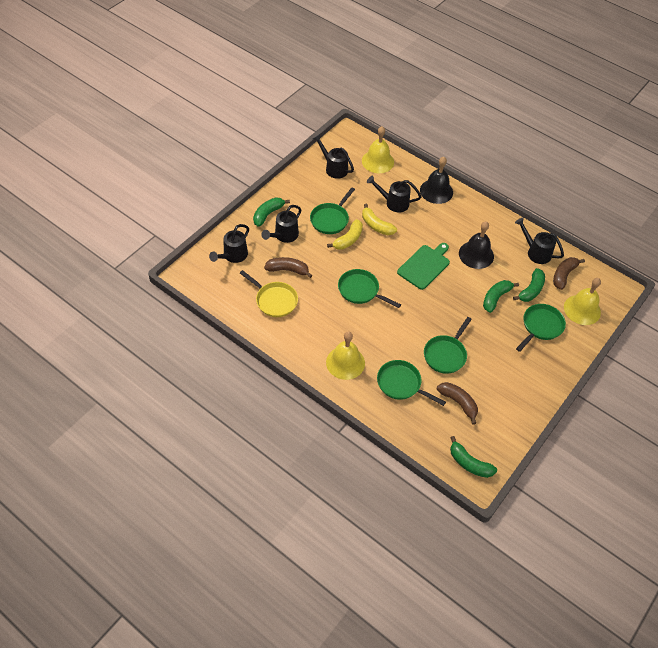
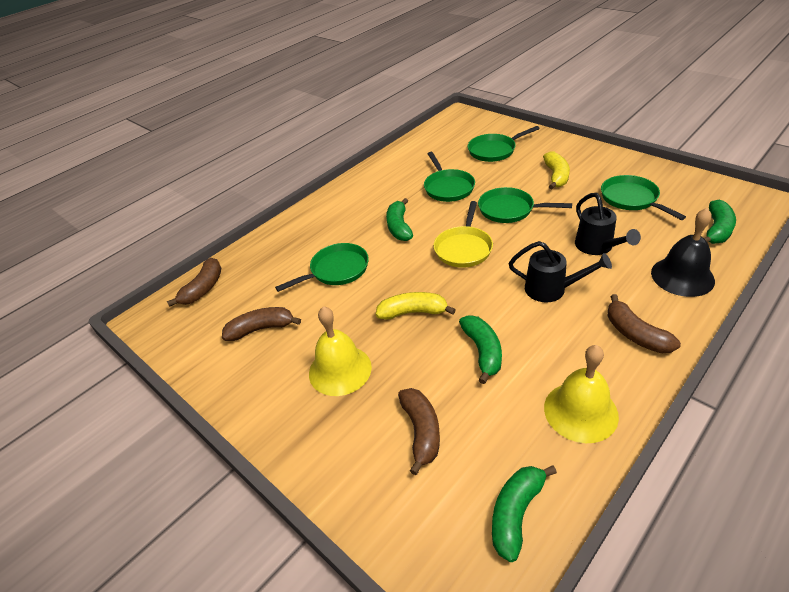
black bell: [420,157,453,204] [459,221,494,269] = 2 -> [651,208,715,297] = 1
black watering can: [209,224,249,263] [261,205,301,243] [313,134,354,179] [367,176,422,213] [515,217,564,264] = 5 -> [508,241,612,302] [575,193,641,255] = 2
brown banana: [264,257,313,278] [437,382,478,425] [553,257,585,290] = 3 -> [167,258,221,307] [222,307,301,341] [398,388,440,475] [608,294,681,353] = 4
green cutting board: [397,243,450,290] = 1 -> none = 0
yellow bell: [326,332,365,380] [362,126,394,173] [564,278,601,325] = 3 -> [309,306,372,396] [544,345,619,443] = 2

